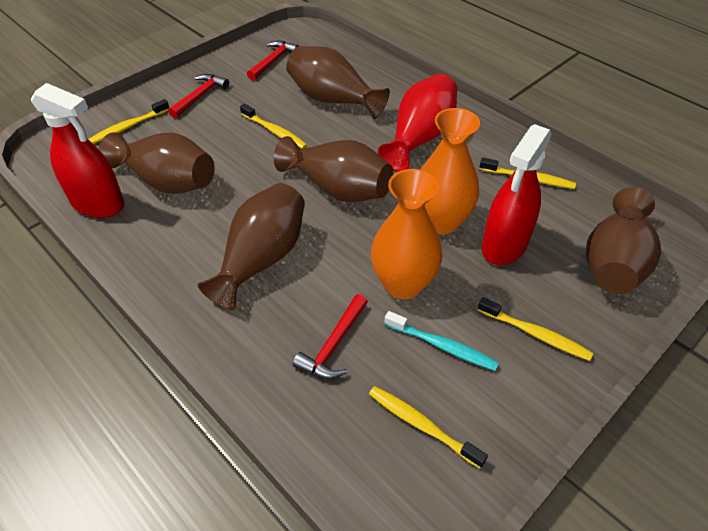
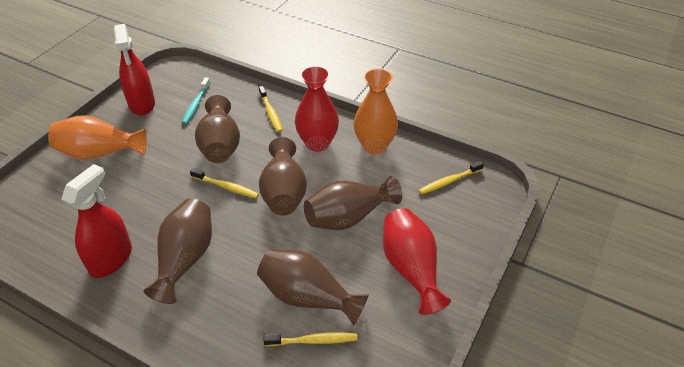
red hammer: [168,74,229,118] [247,41,299,80] [293,294,368,379] = 3 -> none = 0
red vase: [378,74,457,171] = 1 -> [295,66,339,152] [383,208,451,315] = 2
yellow toothbrush: [88,99,169,144] [240,104,307,149] [369,386,488,469] [478,297,593,361] [480,157,576,189] = 5 -> [190,168,259,198] [259,86,283,132] [263,332,357,346] [419,161,484,195] = 4

